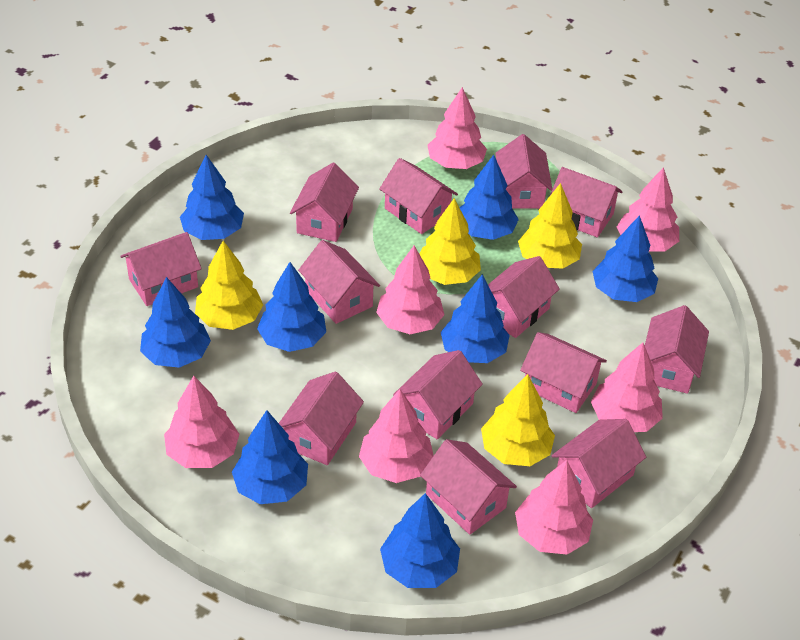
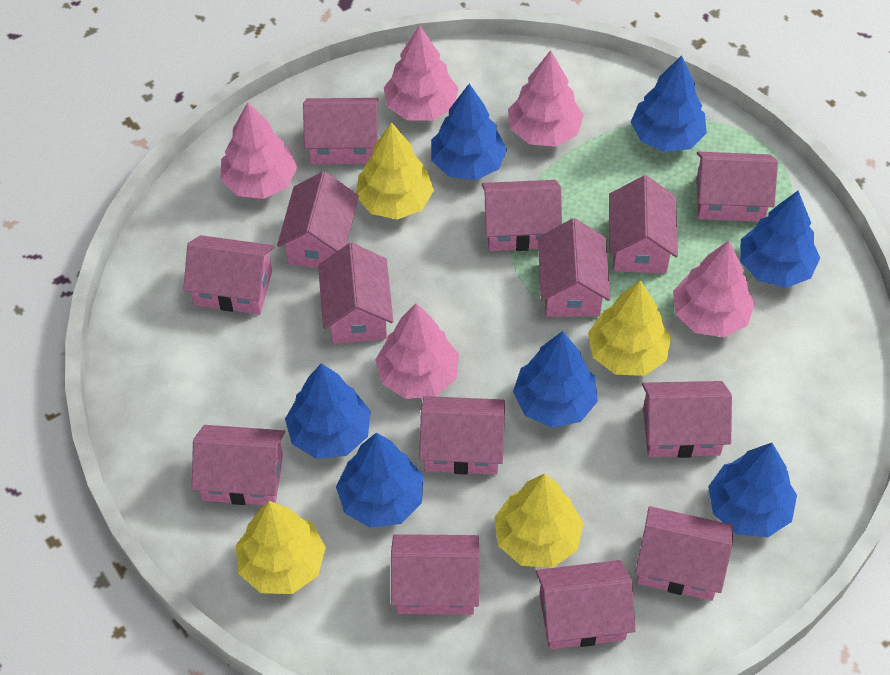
blue tree: [140,277,211,368] [180,155,244,240] [232,410,308,504] [257,262,326,352] [380,493,460,588] [441,274,510,363] [459,155,519,240] [593,215,658,302] = 8 -> [285,363,371,459] [336,432,423,528] [431,84,507,180] [513,331,598,428] [631,55,707,152] [708,443,797,537] [740,191,820,288] = 7
pink house: [120,232,202,306] [279,372,364,465] [290,163,359,242] [298,240,380,324] [379,158,458,234] [393,350,483,440] [420,439,517,535] [488,256,560,338] [495,134,552,209] [520,332,607,413] [550,167,623,238] [552,419,646,508] [645,305,709,394] = 13 -> [183,235,275,314] [192,425,285,505] [277,171,359,268] [303,98,379,164] [318,243,393,344] [391,534,480,615] [419,396,505,475] [482,180,562,251] [536,560,636,649] [538,218,610,317] [609,175,678,274] [635,506,733,601] [642,381,732,458] [696,152,778,222] = 14
pink tree: [164,376,239,468] [359,389,434,483] [376,246,445,334] [428,87,487,169] [515,460,593,555] [591,342,663,432] [617,167,679,251] = 7 -> [220,102,297,199] [375,303,459,399] [384,25,459,121] [508,50,584,147] [673,241,755,337] = 5

